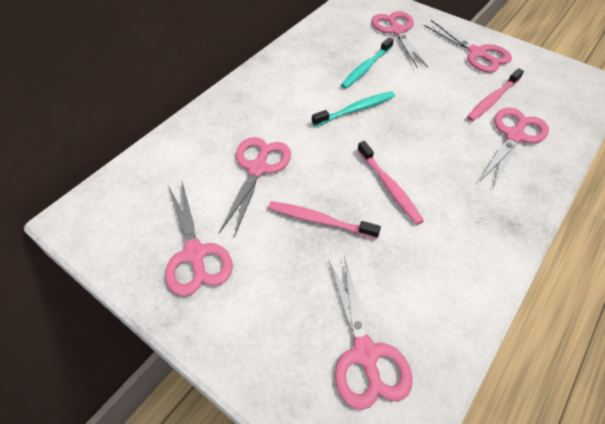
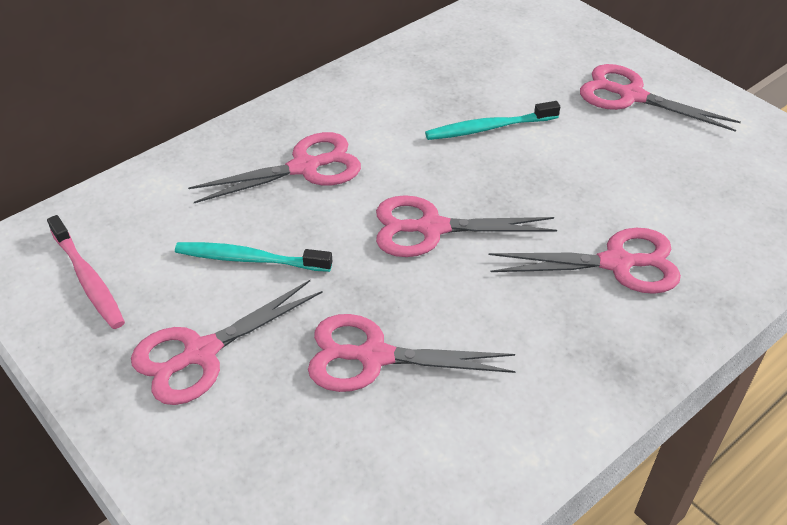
pink toothbrush: [268,201,381,239] [358,141,424,225] [467,68,524,121] = 3 -> [47,215,125,329] = 1

